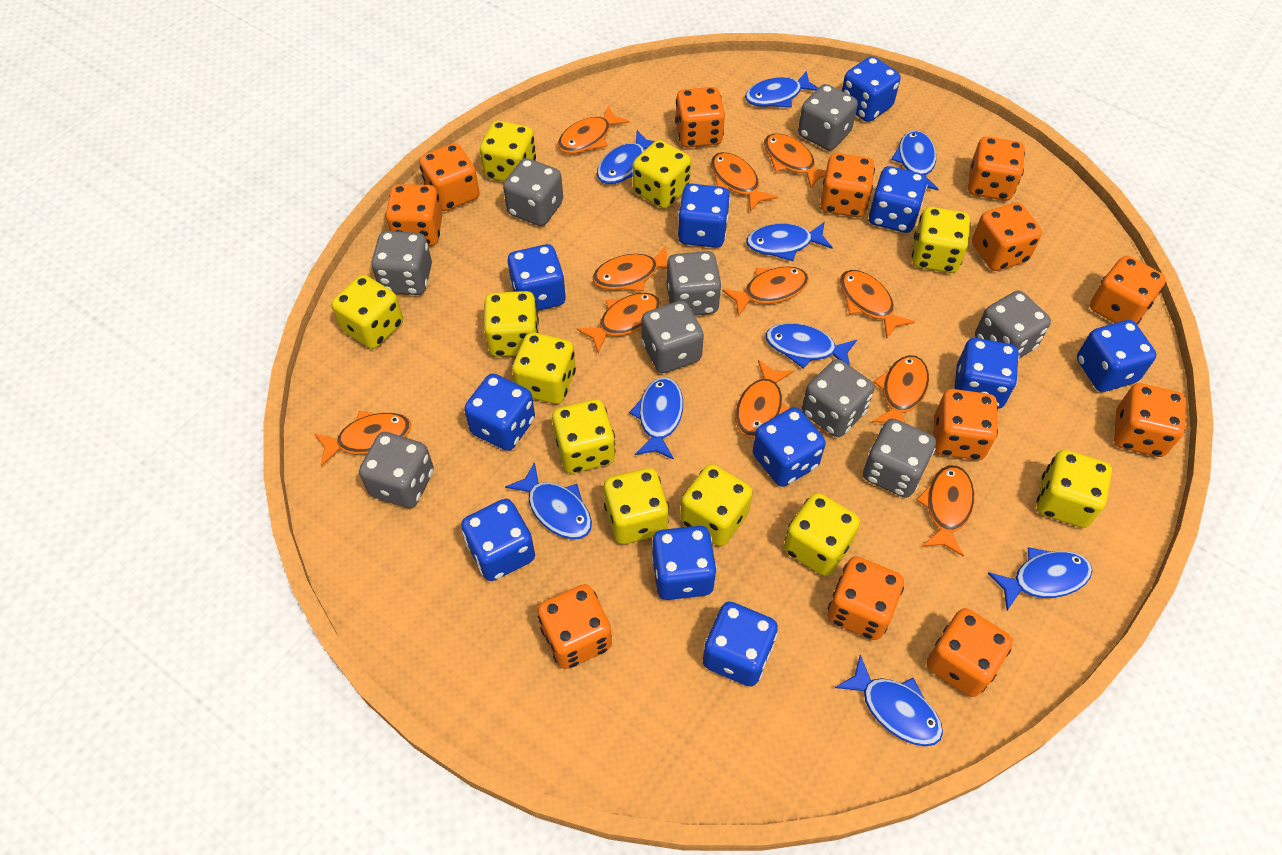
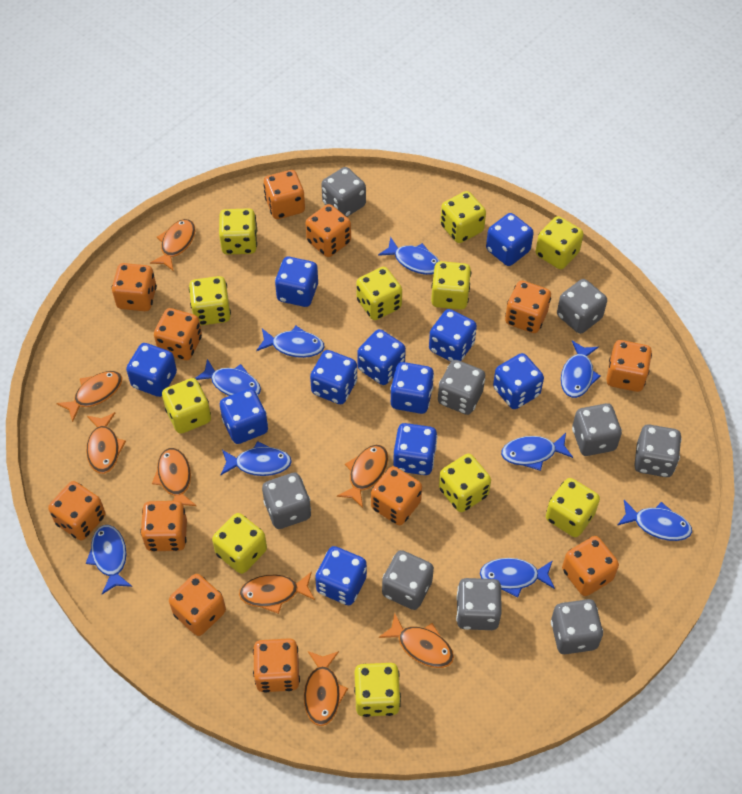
orange fish: [314,411,411,467] [558,105,630,154] [577,293,661,353] [593,245,668,291] [711,152,777,212] [722,266,809,317] [735,360,794,438] [764,133,826,189] [840,270,915,338] [872,355,929,423] [916,465,974,557] = 11 -> [56,371,122,422] [86,412,126,474] [150,219,196,271] [152,448,197,506] [239,572,315,614] [304,651,348,726] [337,445,388,508] [379,613,454,668] = 8

